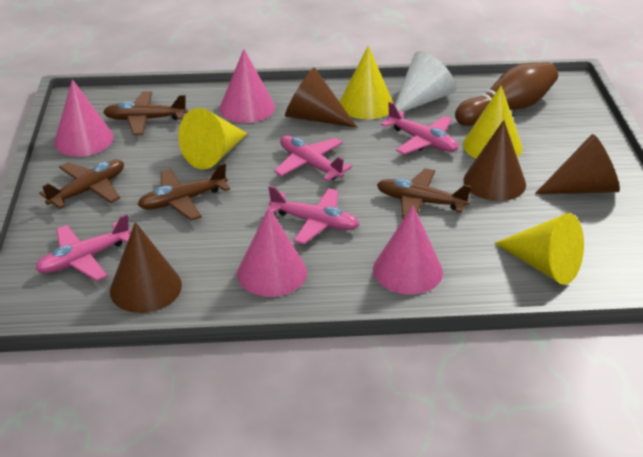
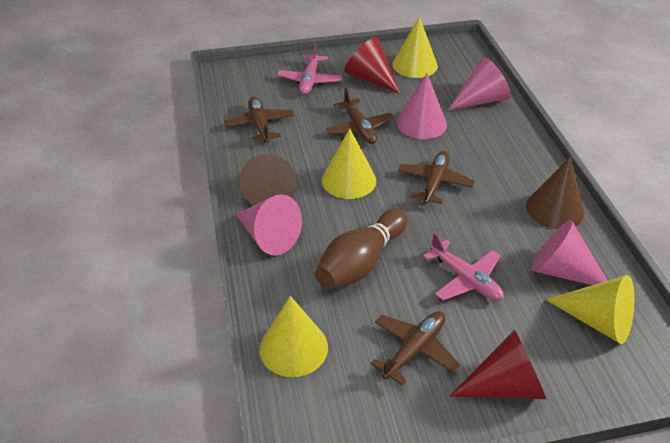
brown cone: [110,222,182,313] [285,67,357,128] [463,120,526,201] [535,134,620,194] = 4 -> [239,154,297,205] [526,157,584,229] = 2
pink plane: [35,214,131,281] [265,186,360,244] [274,135,352,181] [381,102,459,154] = 4 -> [277,43,342,95] [423,233,504,301] = 2
red cone: none = 0 -> [344,37,400,94] [450,330,546,399] = 2
white cone: [395,51,456,112] = 1 -> none = 0

